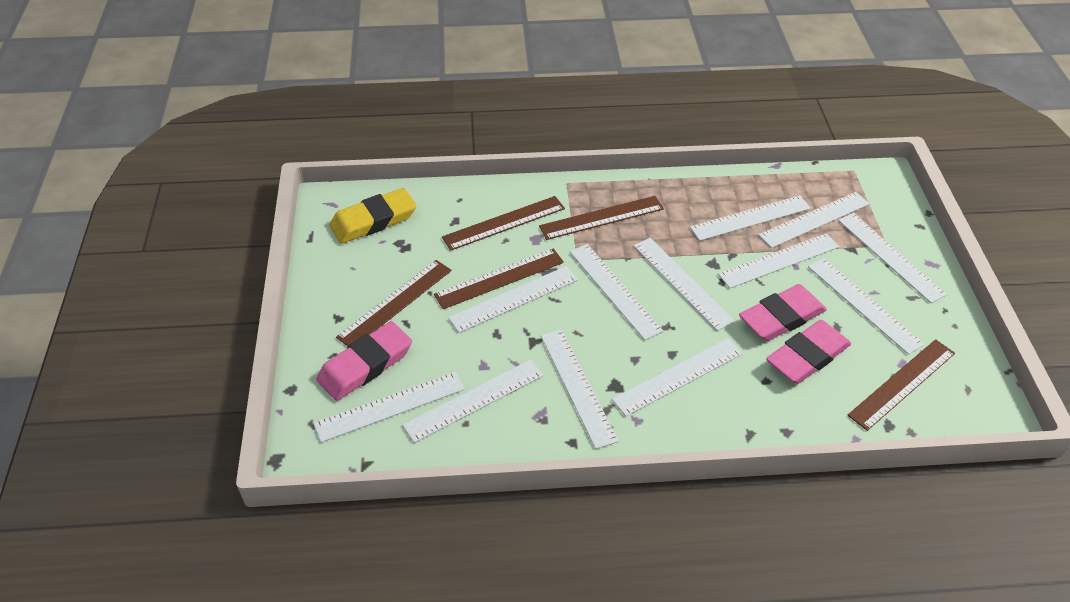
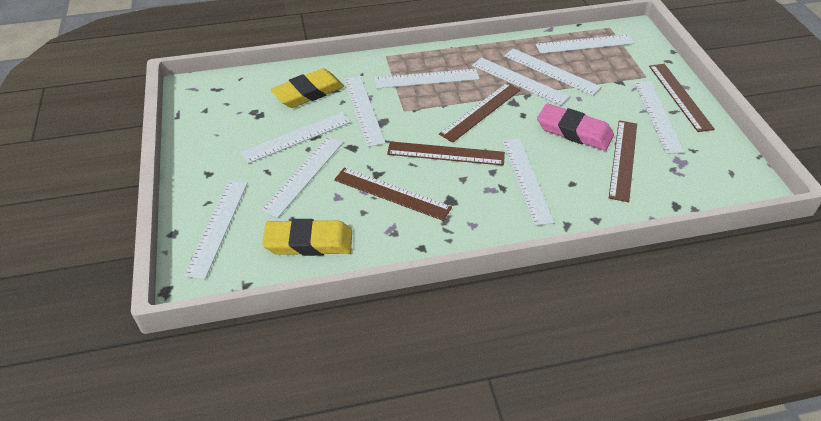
pink eraser: [317,321,412,401] [739,284,827,341] [766,320,851,384] = 3 -> [537,103,614,151] = 1
white ruler: [313,372,465,443] [402,359,544,443] [448,266,578,333] [541,329,619,449] [570,244,663,340] [612,338,743,416] [634,238,735,331] [690,195,811,241] [718,233,839,288] [758,192,870,248] [808,258,925,355] [838,213,947,303] = 12 -> [184,180,248,279] [240,112,351,164] [261,136,344,218] [344,76,386,147] [374,69,480,89] [472,57,570,105] [502,138,555,226] [504,48,601,96] [535,34,634,54] [634,81,685,154] = 10
yellow eraser: [329,188,417,244] = 1 -> [262,219,352,256] [270,68,344,108] = 2

